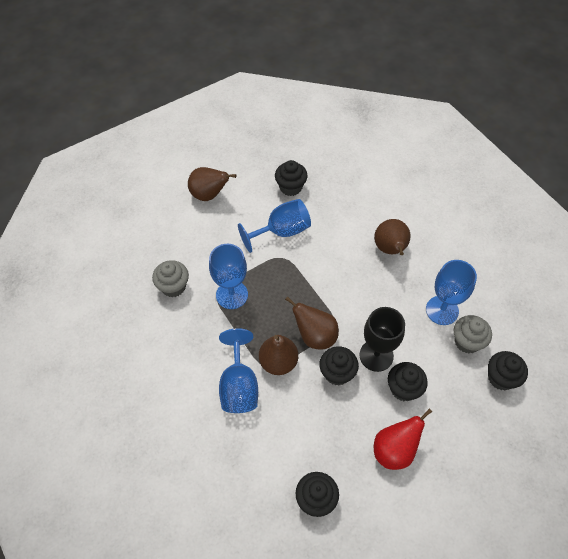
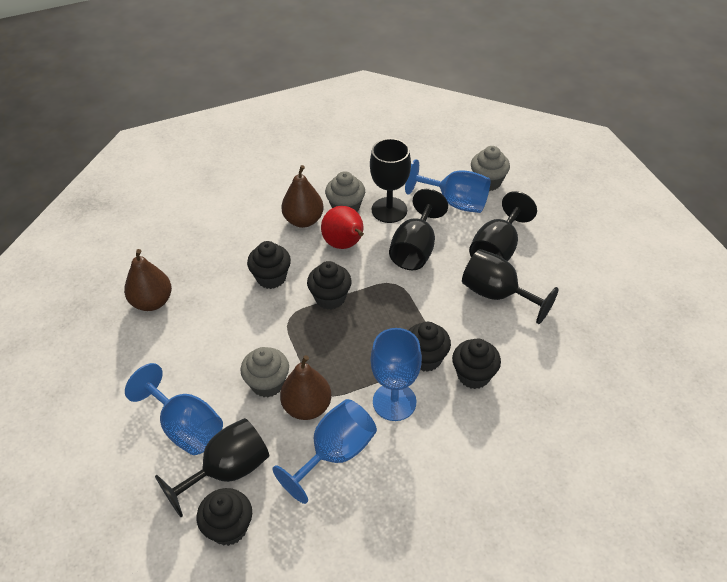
black goblet: [359,307,405,372] = 1 -> [155,418,269,517] [370,138,411,223] [389,189,448,270] [462,249,559,324] [469,191,537,261] = 5
brown pear: [188,167,236,201] [259,335,298,375] [285,296,339,350] [374,219,411,255] = 4 -> [124,249,172,311] [280,355,331,420] [281,165,324,228] = 3
grey cupcake: [152,260,189,297] [454,315,492,354] = 2 -> [240,347,289,397] [325,171,365,212] [471,146,510,191] = 3

